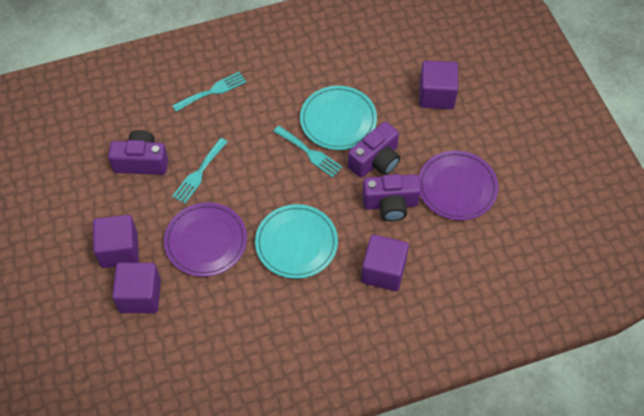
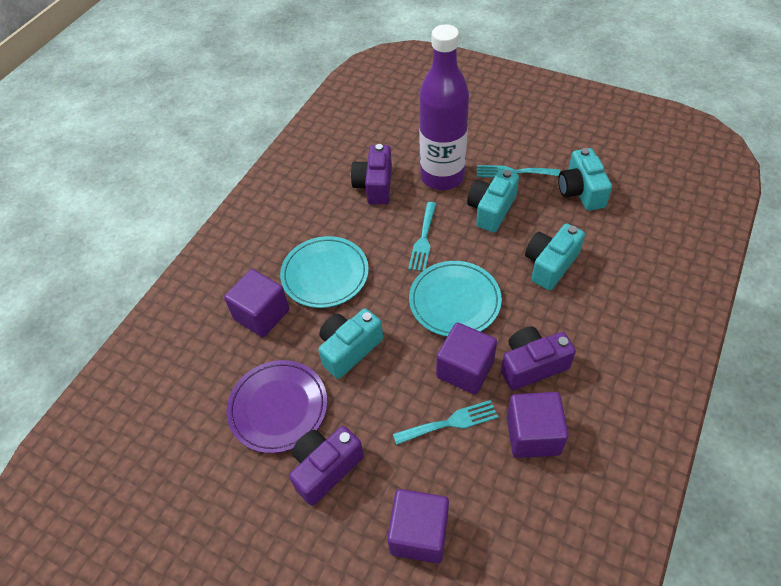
purple bottle: none = 0 -> [419,24,469,190] = 1
purple plate: [164,202,247,277] [419,151,498,220] = 2 -> [226,360,327,453] = 1
turquoise camera: none = 0 -> [318,308,383,379] [467,169,519,232] [525,223,585,290] [558,148,612,211] = 4

